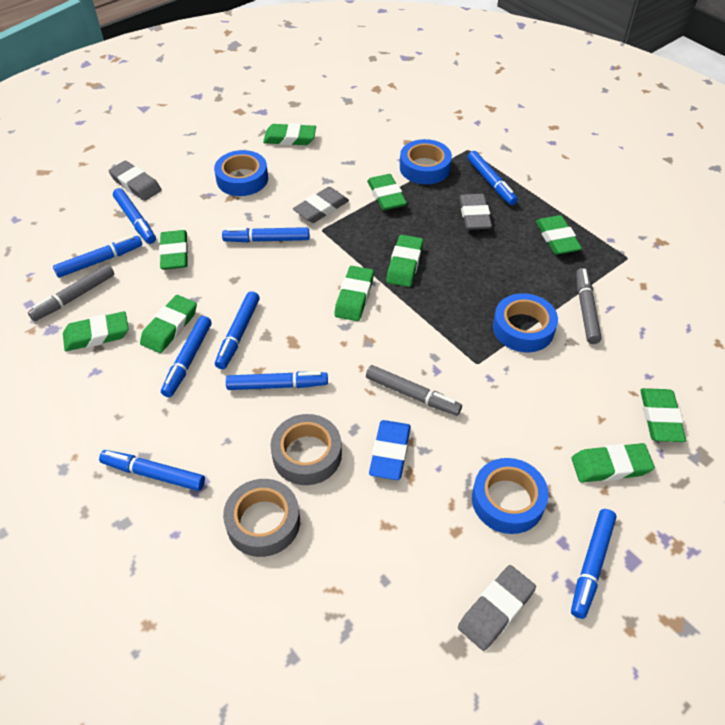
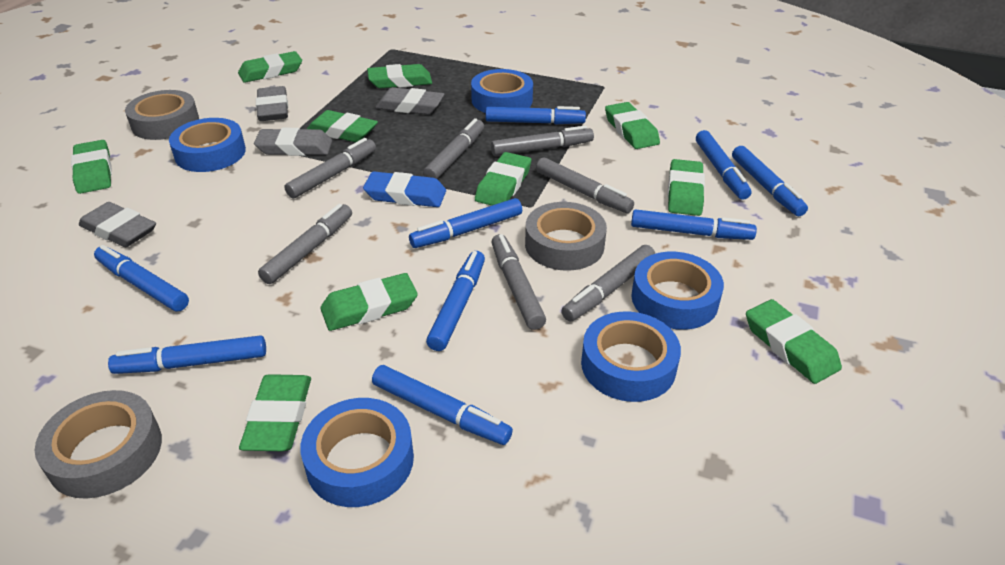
blue tape: [214,150,268,196] [400,139,452,184] [472,458,549,534] [493,293,558,352] = 4 -> [169,118,246,172] [300,398,414,507] [471,69,533,113] [581,312,681,402] [631,252,724,330] = 5
grey marker: [28,264,114,321] [366,365,462,416] [576,268,601,344] = 3 -> [258,204,352,284] [284,138,376,198] [423,118,484,179] [491,125,594,156] [491,234,546,330] [536,157,634,213] [561,245,655,321] = 7
grey tape: [223,479,300,557] [271,414,342,485] = 2 -> [35,390,162,499] [125,90,199,140] [525,202,607,271] = 3

